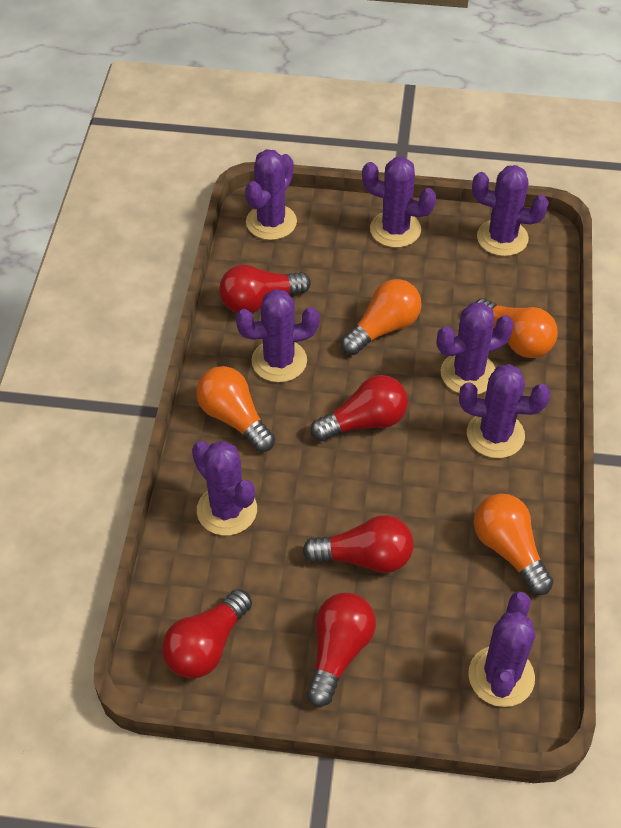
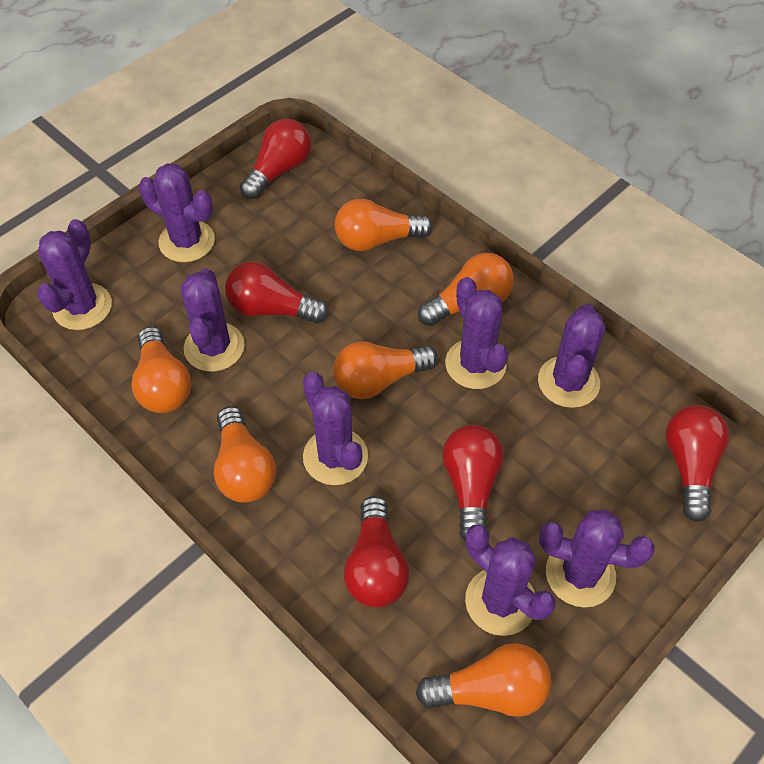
orange light bulb: [196,366,275,452] [341,279,422,355] [474,493,553,595] [476,298,558,358] = 4 -> [131,327,192,413] [214,406,276,503] [333,341,438,399] [335,199,433,251] [416,643,551,717] [418,253,514,326] = 6

